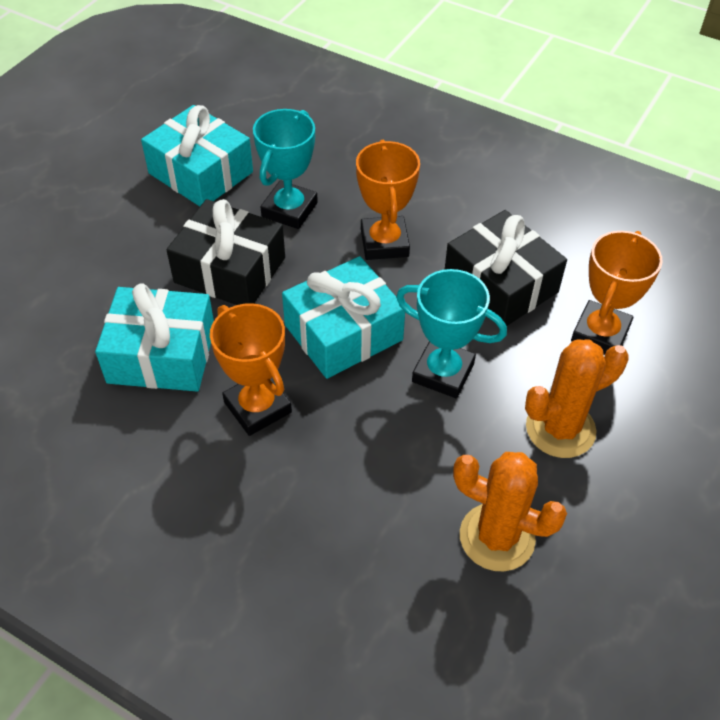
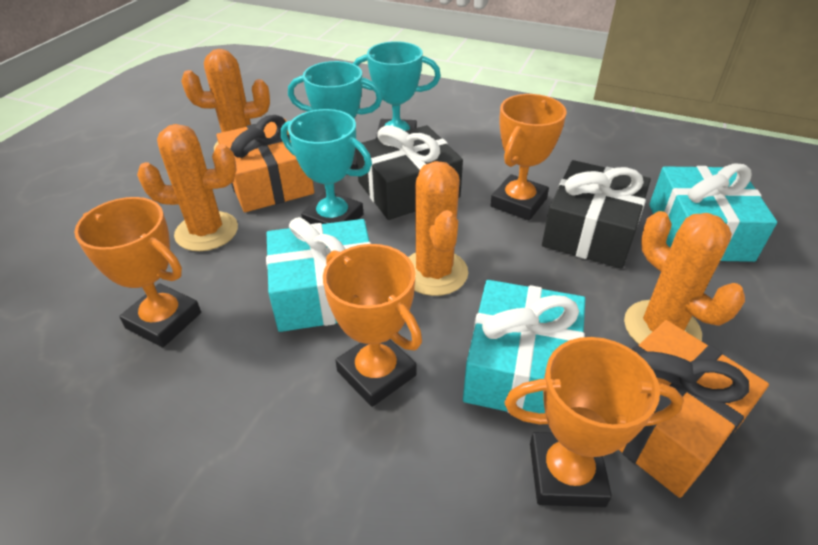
orange cactus: [453,452,567,571] [525,339,629,458] = 2 -> [137,124,238,251] [181,49,270,150] [408,161,468,296] [624,211,745,344] = 4
orange gift: none = 0 -> [216,115,314,212] [619,320,769,498] = 2
orange trophy: [210,303,292,436] [356,140,420,260] [571,231,663,354] = 3 -> [74,197,201,348] [323,244,422,407] [491,94,567,220] [504,337,684,507] = 4
turquoise trophy: [253,109,318,229] [396,269,507,398] = 2 -> [281,109,372,224] [288,61,383,169] [353,41,441,139] = 3

